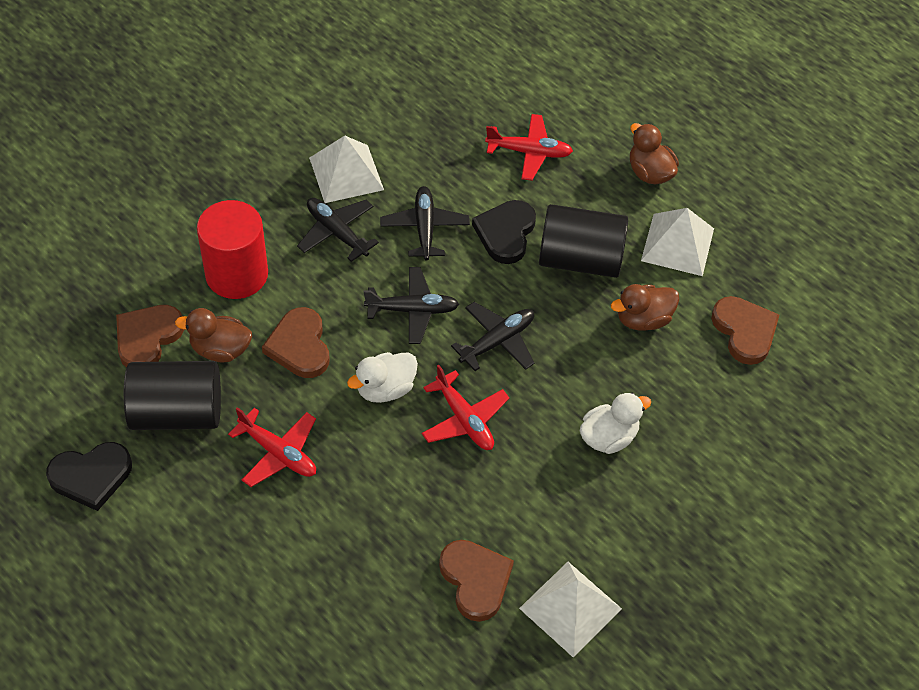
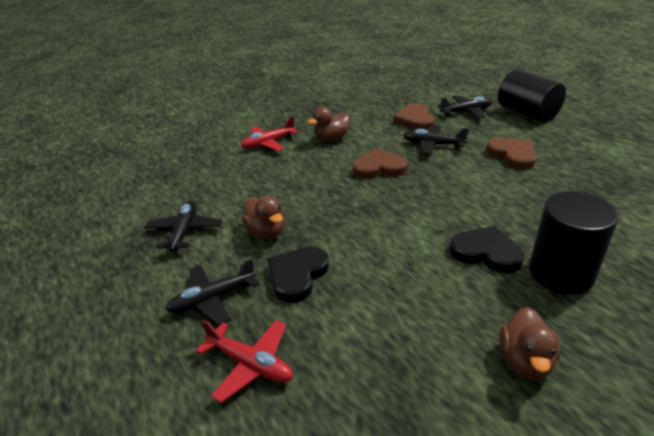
brown heart: [116,305,184,368] [262,307,330,378] [439,540,514,622] [711,296,779,365] = 4 -> [352,148,407,179] [393,103,435,130] [486,137,537,169] = 3
red cylinder: [197,200,268,299] = 1 -> none = 0
red plane: [228,407,316,487] [422,365,509,450] [485,114,573,181] = 3 -> [196,320,293,403] [241,116,299,151] = 2
white duck: [347,352,418,403] [580,393,651,454] = 2 -> none = 0
white pyramid: [309,136,384,203] [519,562,622,658] [641,208,714,276] = 3 -> none = 0

